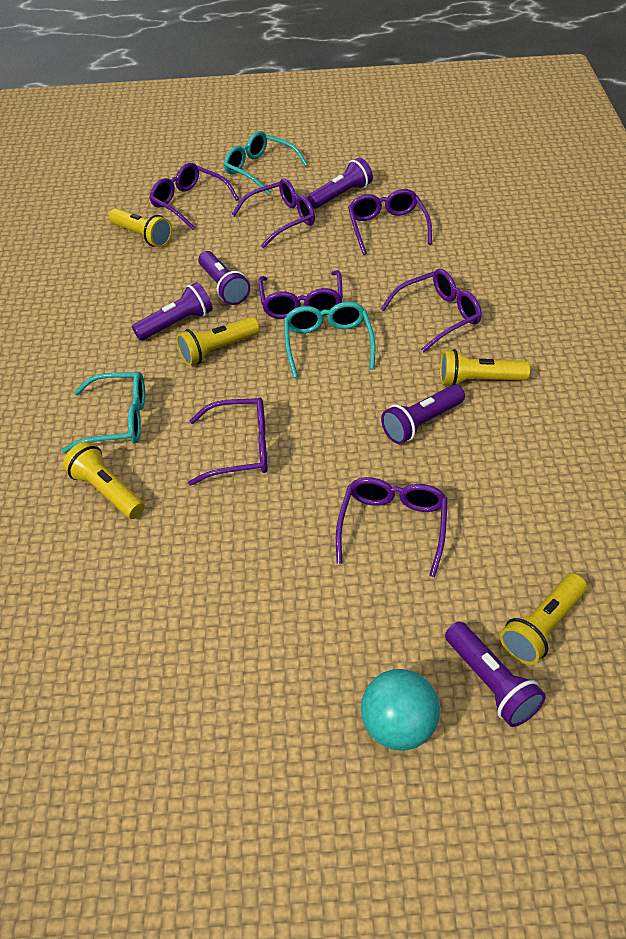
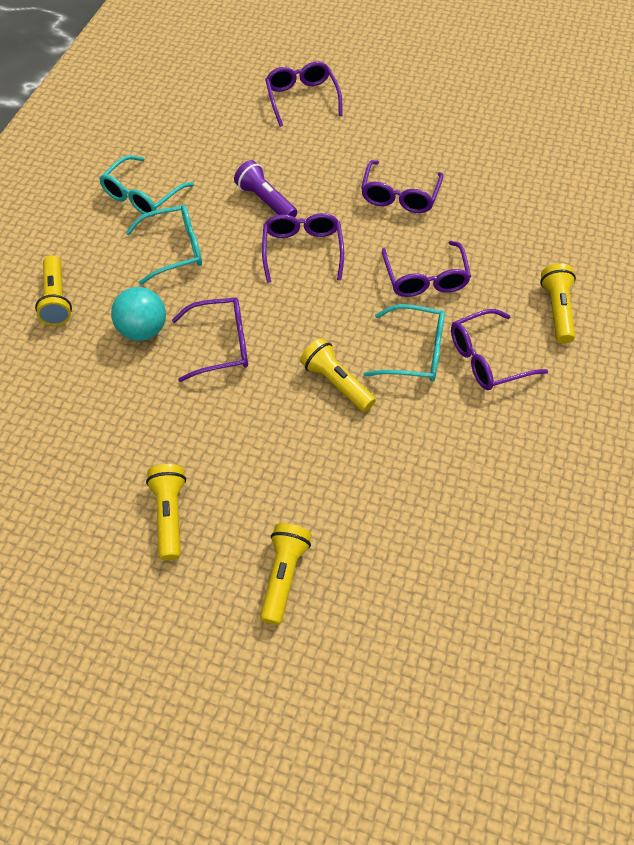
purple flashlight: [132,282,213,341] [198,251,250,305] [307,158,373,209] [381,385,465,444] [445,622,546,727] = 5 -> [234,160,297,218] = 1
purple glasses: [149,163,239,230] [188,398,268,486] [232,178,315,248] [258,270,343,319] [336,477,448,577] [348,189,432,255] [381,269,482,353] = 7 -> [172,297,248,382] [262,213,344,283] [265,61,343,127] [361,160,443,213] [382,241,471,297] [451,309,548,390] = 6

